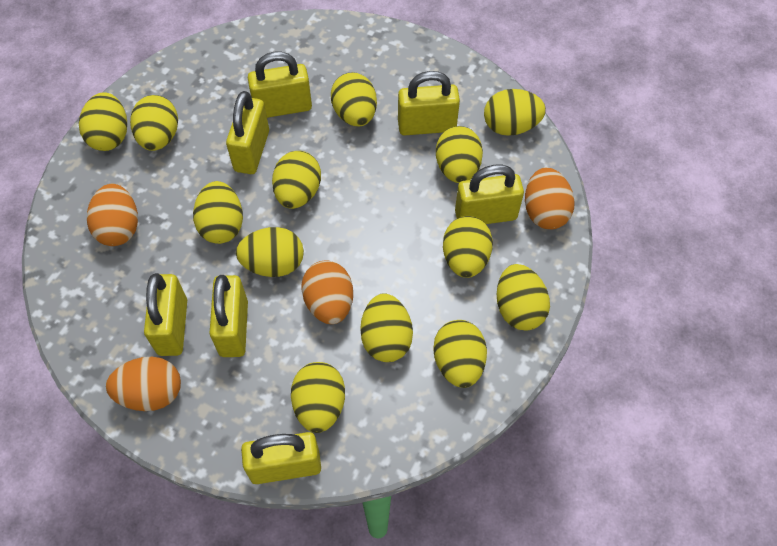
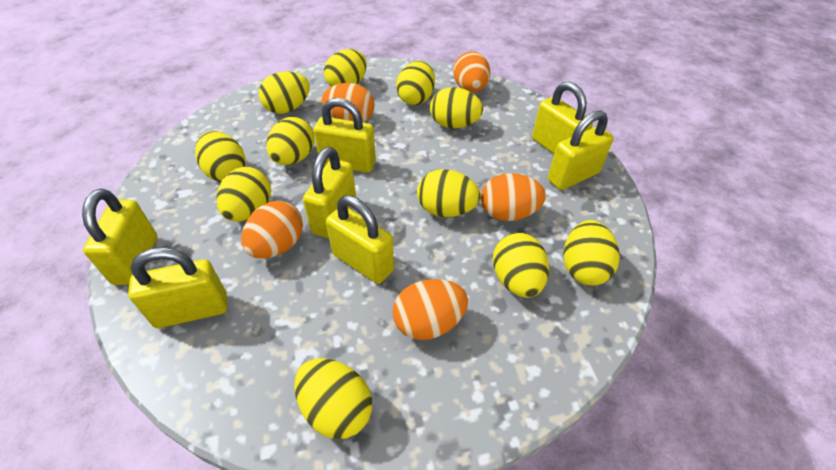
orange egg: [87,184,138,246] [106,357,181,411] [301,260,353,324] [525,168,575,229] = 4 -> [241,201,303,259] [322,83,375,123] [392,279,468,340] [453,51,490,93] [481,173,546,221] = 5
yellow egg: [79,92,127,151] [130,95,178,151] [193,181,243,244] [236,227,304,277] [272,151,321,209] [291,362,345,433] [331,72,377,126] [360,293,413,362] [433,320,487,388] [436,126,483,183] [443,216,493,278] [484,89,546,136] [497,264,550,331] = 13 -> [195,131,246,182] [217,167,271,222] [259,72,310,114] [266,117,315,165] [294,358,372,439] [324,49,367,87] [396,61,435,105] [417,169,480,217] [430,87,483,129] [493,233,549,298] [564,220,620,286] = 11

